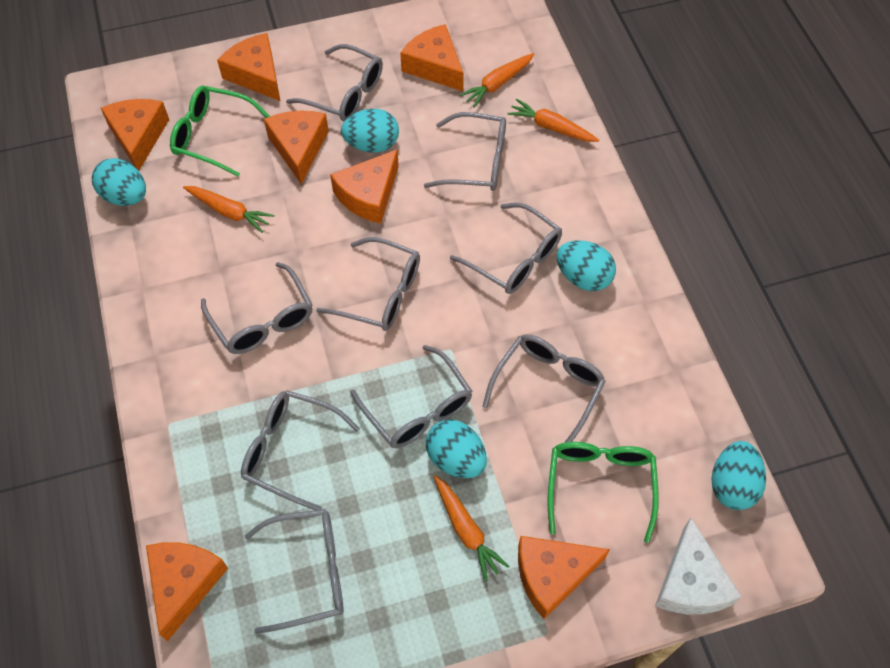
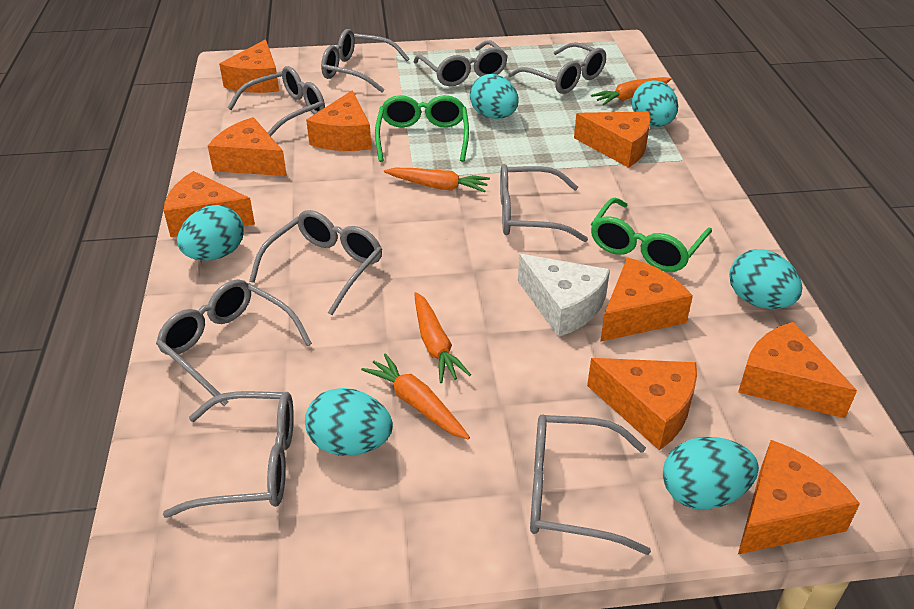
orange cheese: [101,99,169,171] [146,542,228,641] [217,33,280,101] [264,111,329,184] [330,149,399,224] [400,24,464,91] [518,536,610,619] = 7 -> [164,171,255,237] [208,117,287,176] [219,40,279,93] [306,90,372,151] [574,112,651,168] [587,358,697,450] [600,258,693,342] [738,322,857,418] [738,440,860,554] = 9
turquoise egg: [92,158,146,206] [341,109,399,153] [426,419,487,478] [557,240,616,291] [712,441,766,510] = 5 -> [177,205,244,261] [305,388,393,456] [470,74,519,119] [632,80,678,127] [663,437,759,510] [729,249,802,309] = 6

